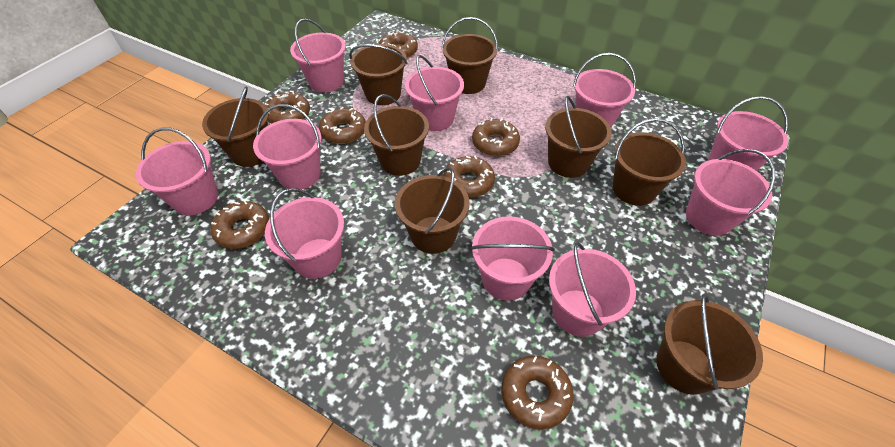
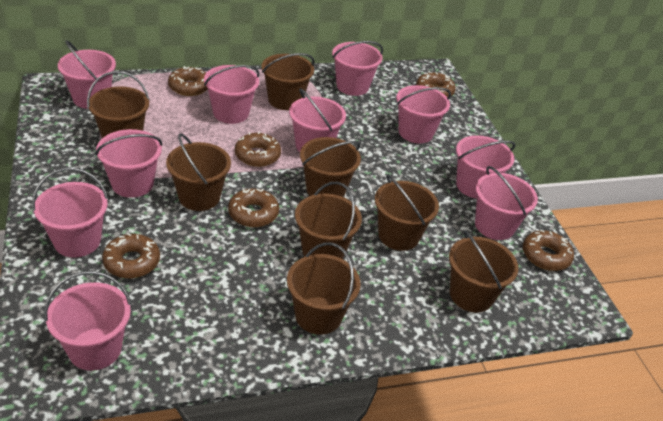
brown donut: [211,201,269,249] [265,92,310,123] [319,107,366,144] [379,31,418,58] [444,156,495,198] [472,118,520,156] [501,356,574,430] = 7 -> [102,233,160,278] [168,66,208,96] [228,188,279,227] [235,131,281,167] [416,72,456,98] [523,230,574,271] = 6

